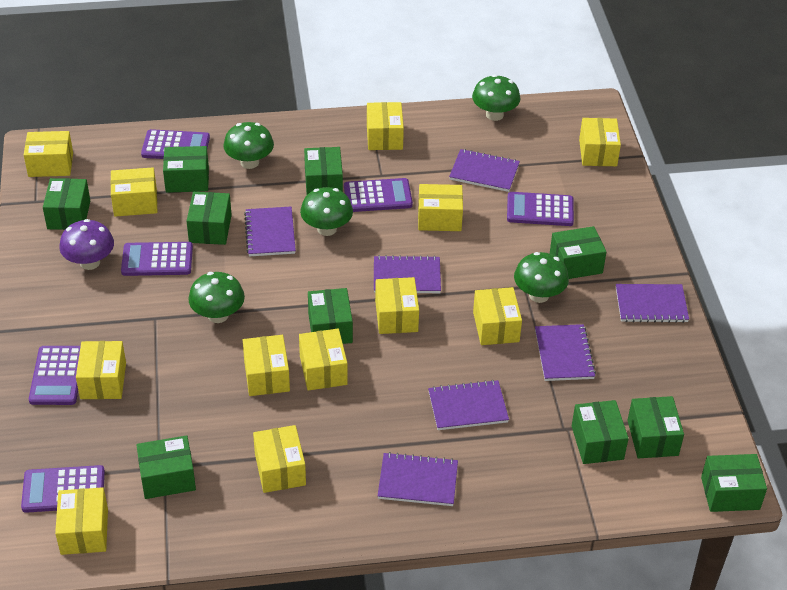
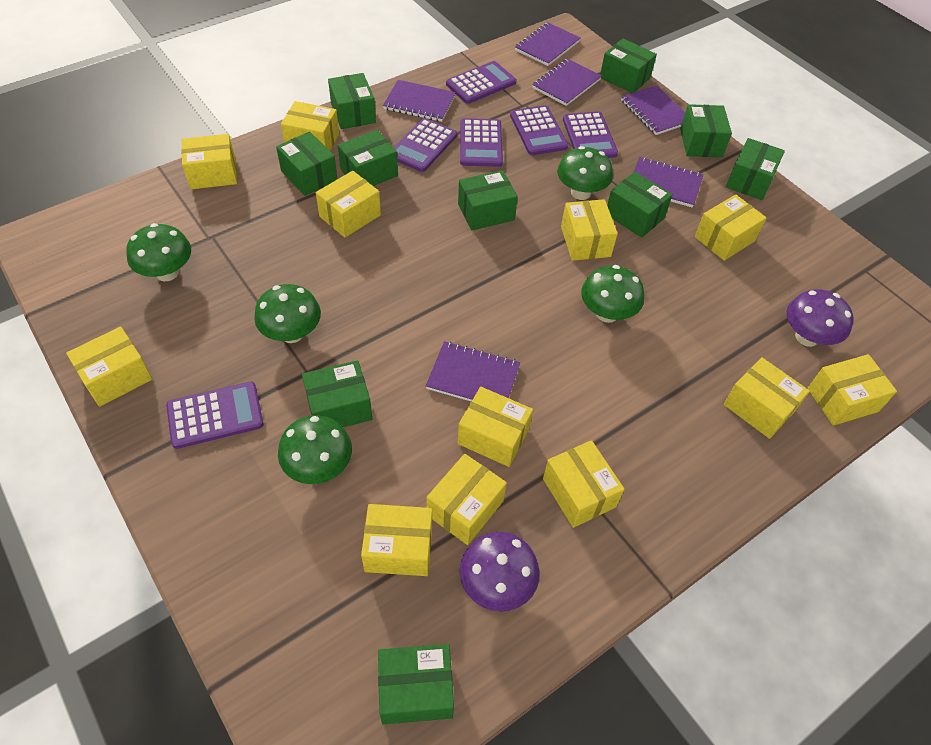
purple mushroom: [59,219,114,270] = 1 -> [460,532,540,612] [787,289,854,347] = 2
purple notebook: [244,207,296,257] [374,255,441,293] [378,452,458,506] [428,380,509,430] [449,149,520,192] [535,324,596,381] [616,284,689,323] = 7 -> [383,80,456,122] [426,341,520,402] [515,22,581,66] [532,59,602,106] [621,85,685,135] [634,157,703,208] = 6

